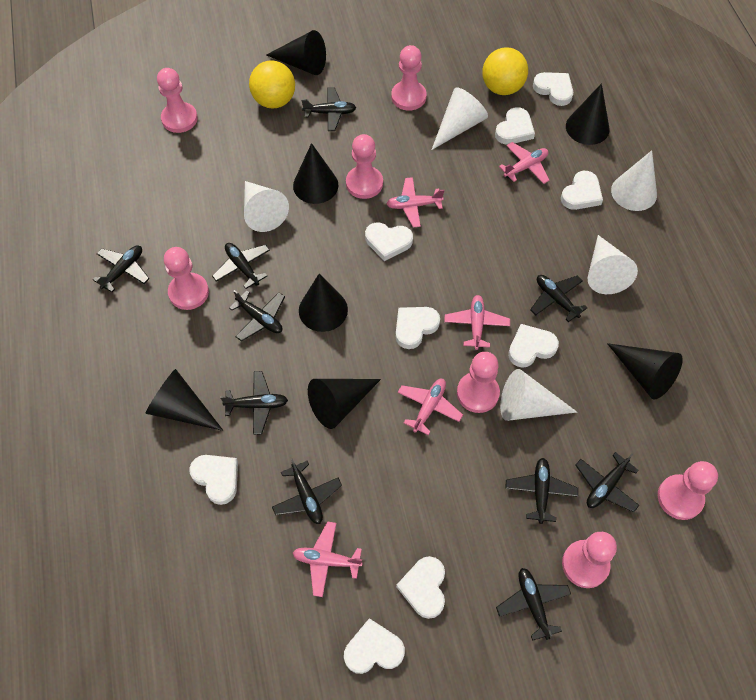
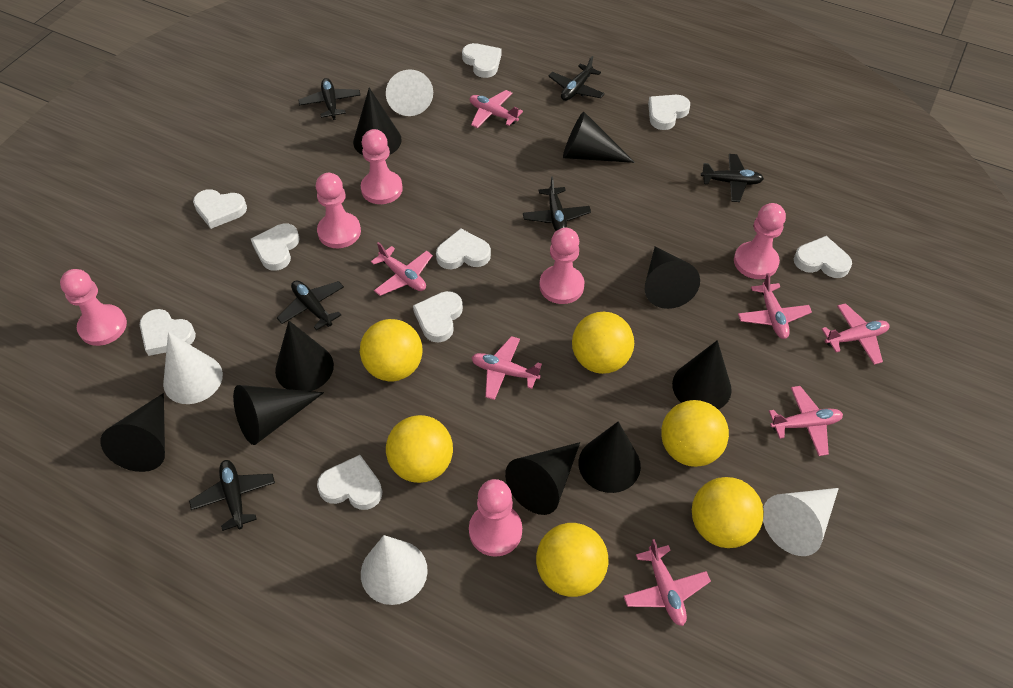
black cone: [145,369,224,431] [267,30,326,75] [293,143,338,204] [299,274,348,332] [308,379,381,429] [566,83,609,145] [607,343,683,400] = 7 -> [100,393,165,472] [233,385,324,445] [275,321,334,391] [353,88,402,155] [505,442,580,515] [563,112,635,163] [579,422,641,493] [645,247,700,309] [672,340,732,410] = 9
black plane: [93,246,149,292] [212,243,270,289] [220,371,288,435] [229,290,285,341] [272,458,342,524] [301,87,356,131] [496,568,571,641] [505,458,578,524] [530,275,587,322] [575,452,639,512] = 10 -> [189,460,275,531] [277,280,344,331] [298,78,361,120] [523,176,591,231] [548,56,605,101] [701,154,764,202] = 6
pink pawn: [157,68,198,133] [164,247,209,310] [346,134,383,199] [391,45,427,111] [457,352,500,413] [562,532,617,588] [658,461,718,520] = 7 -> [60,269,127,346] [316,173,361,248] [361,129,403,204] [469,479,522,557] [539,228,584,304] [734,203,786,279] = 6
pink plane: [293,521,363,597] [386,177,444,227] [398,379,463,435] [444,295,510,350] [499,142,550,184] = 5 -> [371,242,433,296] [470,90,523,128] [471,336,542,400] [623,539,711,626] [738,273,812,339] [769,386,843,456] [822,303,889,365] = 7
white cone: [244,181,289,232] [432,87,488,150] [500,369,577,421] [588,235,638,294] [611,150,657,211] = 5 -> [163,332,223,404] [361,535,428,605] [386,69,433,116] [763,488,839,556] = 4
yellow ball: [249,60,295,109] [482,47,528,95] = 2 -> [360,319,423,381] [386,415,453,483] [536,523,608,597] [572,312,634,374] [661,400,729,467] [692,477,764,548] = 6

